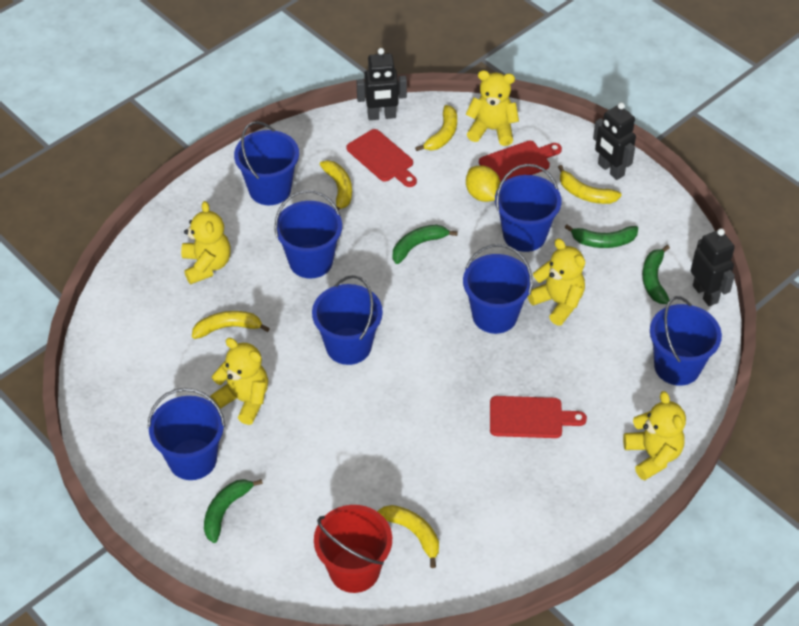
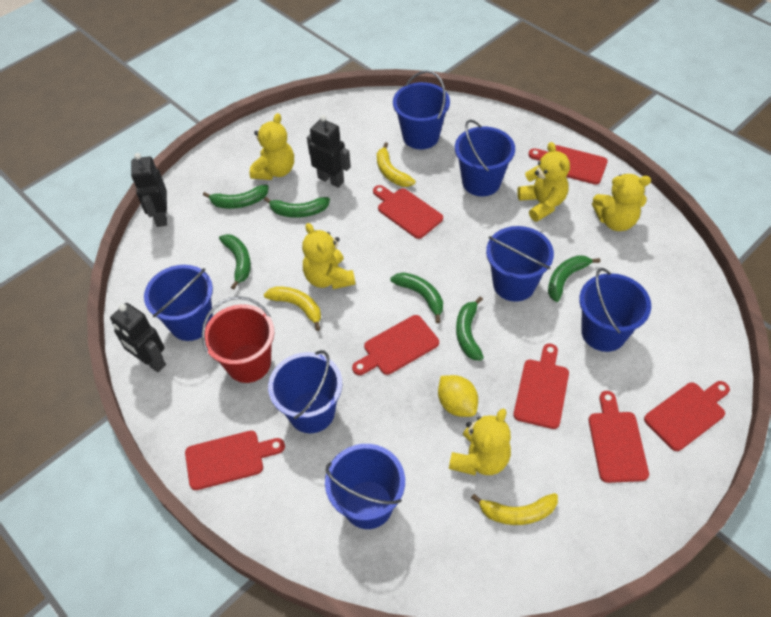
green banana: [204,479,263,543] [393,224,458,264] [564,224,638,248] [642,245,670,304] = 4 -> [203,185,269,209] [219,234,251,289] [264,197,330,218] [390,272,443,323] [456,296,484,360] [548,255,600,302] = 6
red cutting board: [346,129,417,187] [479,141,562,182] [490,396,587,438] = 3 -> [185,431,285,490] [352,315,439,375] [373,185,443,239] [513,344,569,429] [528,145,608,185] [588,391,649,483] [644,381,730,451] = 7
yellow banana: [192,311,270,339] [320,160,352,211] [377,505,439,568] [415,105,457,151] [558,165,622,204] = 5 -> [264,286,321,331] [377,142,416,187] [471,493,558,525] = 3

